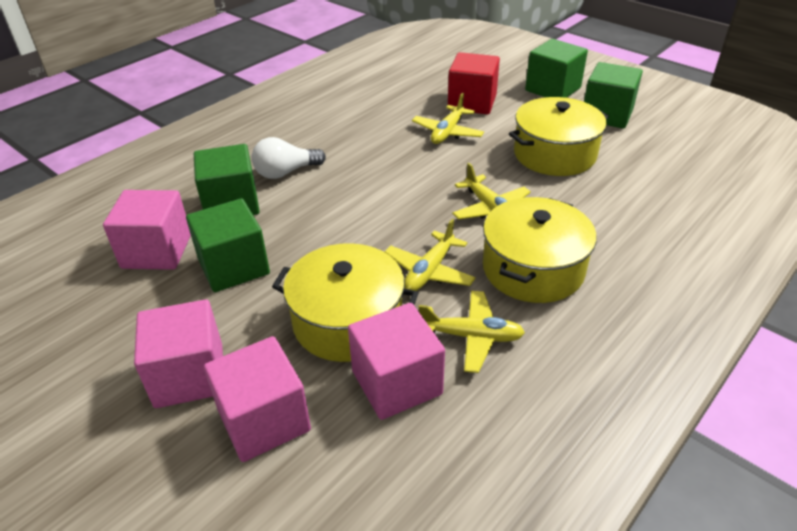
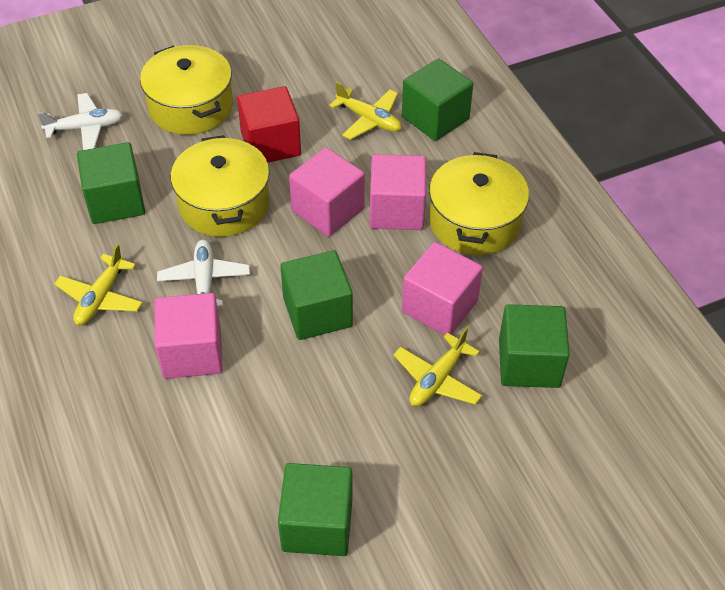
green cube: [186,198,270,292] [194,144,260,215] [525,39,588,98] [584,62,643,129] = 4 -> [77,142,145,224] [278,463,353,556] [280,250,353,340] [402,58,473,141] [499,304,570,388] = 5
white light bulb: [252,137,326,179] = 1 -> none = 0
white plane: none = 0 -> [37,93,123,150] [157,240,250,307] = 2
yellow plane: [385,219,476,291] [412,93,484,144] [419,291,525,373] [452,163,531,220] = 4 -> [54,244,143,325] [329,82,401,140] [393,327,482,407] = 3

